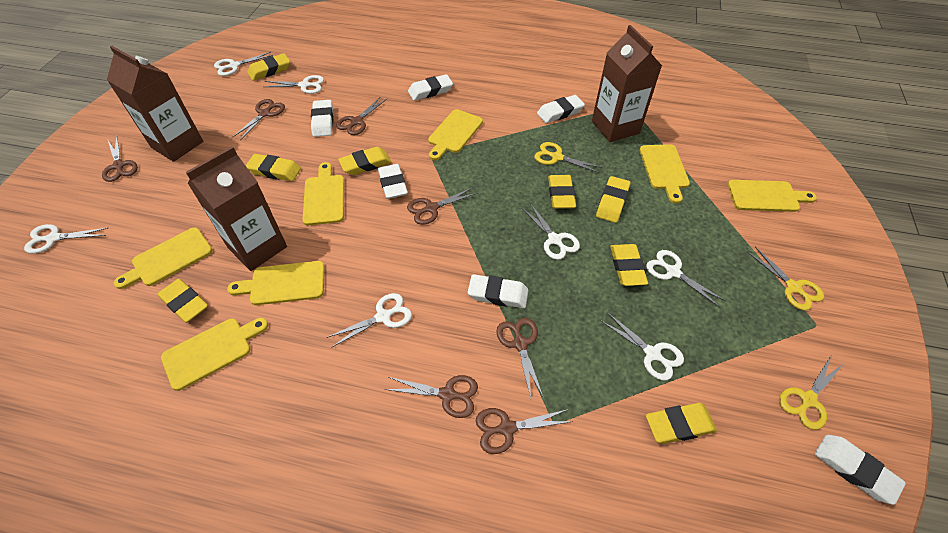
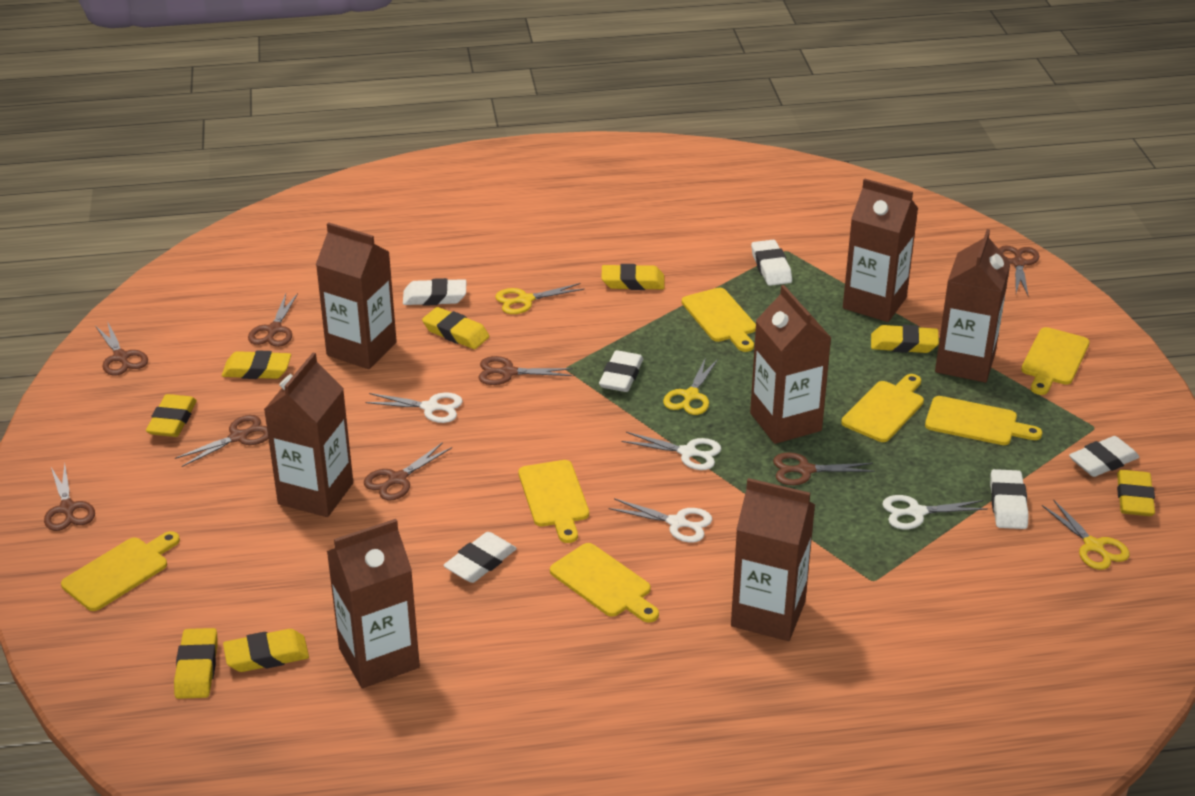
brown carton: [107,46,203,162] [186,146,287,271] [592,25,662,142] = 3 -> [264,353,353,517] [316,222,397,369] [327,519,420,688] [731,478,815,641] [750,285,831,444] [843,178,918,322] [935,229,1011,382] = 7
brown scissors: [102,137,138,182] [233,99,285,141] [336,96,387,135] [385,375,478,418] [407,187,478,225] [476,408,573,454] [496,318,544,398] = 7 -> [44,463,95,531] [96,321,148,376] [175,415,268,467] [248,293,298,347] [364,442,452,500] [478,356,573,385] [773,452,875,485] [999,245,1039,295] = 8
white scissors: [24,224,108,254] [214,52,273,76] [265,75,324,94] [327,293,412,348] [522,203,580,260] [600,312,684,380] [646,250,726,307] = 7 -> [365,393,463,423] [609,498,712,543] [622,432,721,470] [882,495,988,529] = 4

